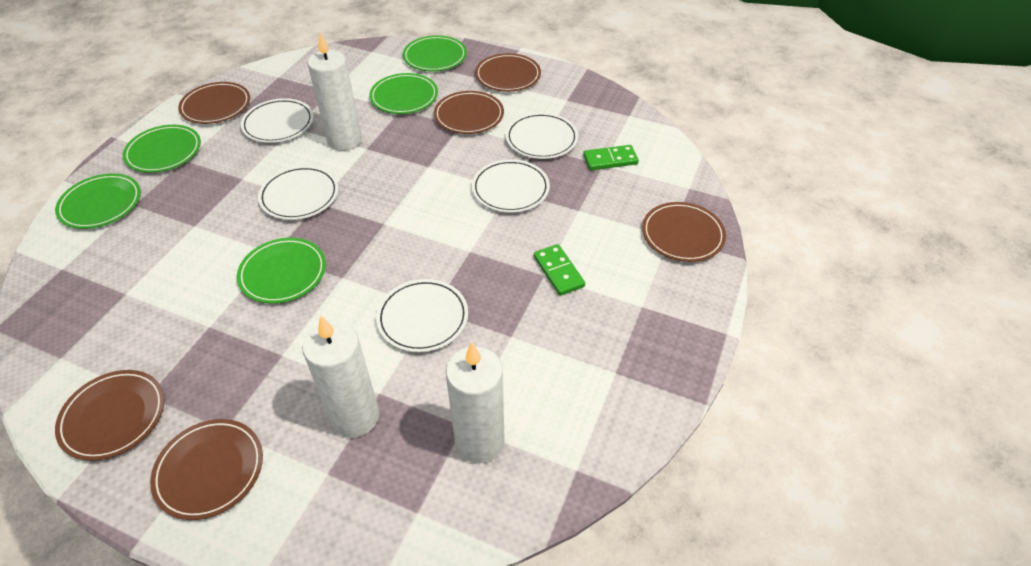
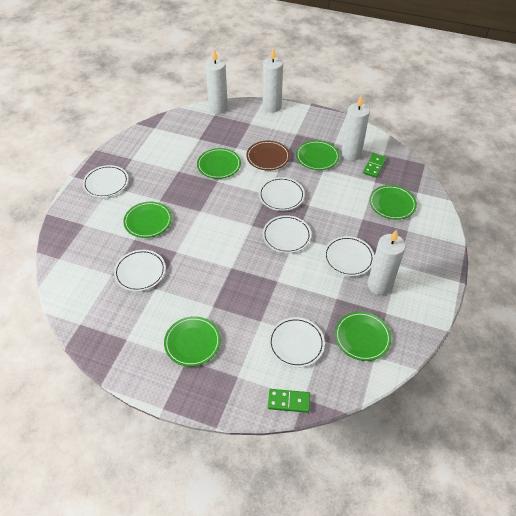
brown plate: [55,370,165,461] [150,419,263,520] [178,82,250,124] [434,91,504,134] [475,53,541,92] [642,202,726,262] = 6 -> [246,140,290,171] = 1
green plate: [55,173,141,229] [123,125,201,173] [237,238,326,304] [369,73,438,114] [403,35,467,72] = 5 -> [123,202,172,238] [164,316,221,367] [197,148,241,179] [296,140,340,170] [335,312,391,361] [369,185,417,220] = 6
white candle: [302,315,379,438] [307,32,362,151] [446,342,505,463] = 3 -> [205,49,228,114] [263,47,283,113] [341,95,370,161] [368,229,406,295] = 4
white plate: [241,98,314,143] [258,166,338,220] [376,279,468,352] [472,159,550,213] [506,113,578,159] = 5 -> [83,165,129,198] [114,250,166,291] [259,177,305,211] [263,215,312,253] [268,317,325,368] [324,236,374,277] = 6

